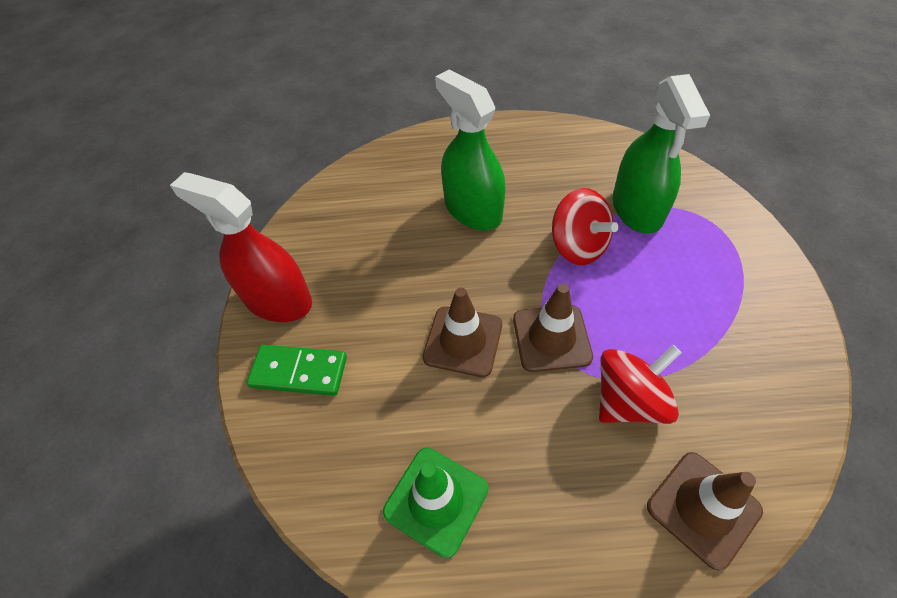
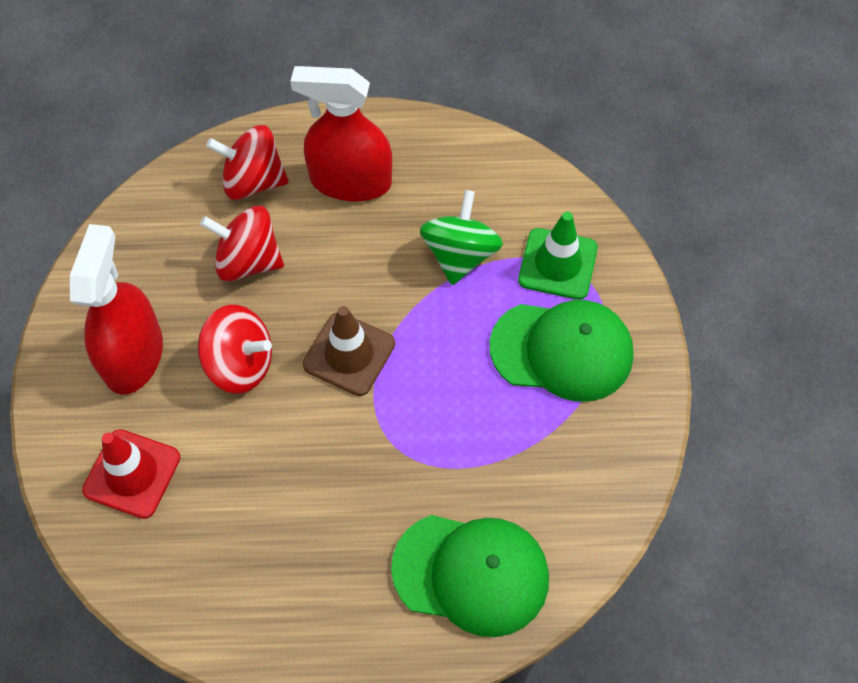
brown traffic cone: [422,288,502,377] [513,284,593,372] [647,452,763,571] = 3 -> [303,306,395,396] = 1
green cap: none = 0 -> [391,515,549,637] [489,300,634,402] = 2
green domino: [247,345,347,396] = 1 -> none = 0
green spinning top: none = 0 -> [420,190,503,285] = 1
green spray bottle: [435,70,506,230] [613,74,710,234] = 2 -> none = 0
red spinning top: [552,188,618,265] [599,345,682,424] = 2 -> [198,305,272,394] [200,206,284,281] [206,125,289,200] = 3
red spray bottle: [170,172,312,322] = 1 -> [70,224,163,394] [290,66,392,202] = 2
red traffic cone: none = 0 -> [82,429,180,519] = 1

